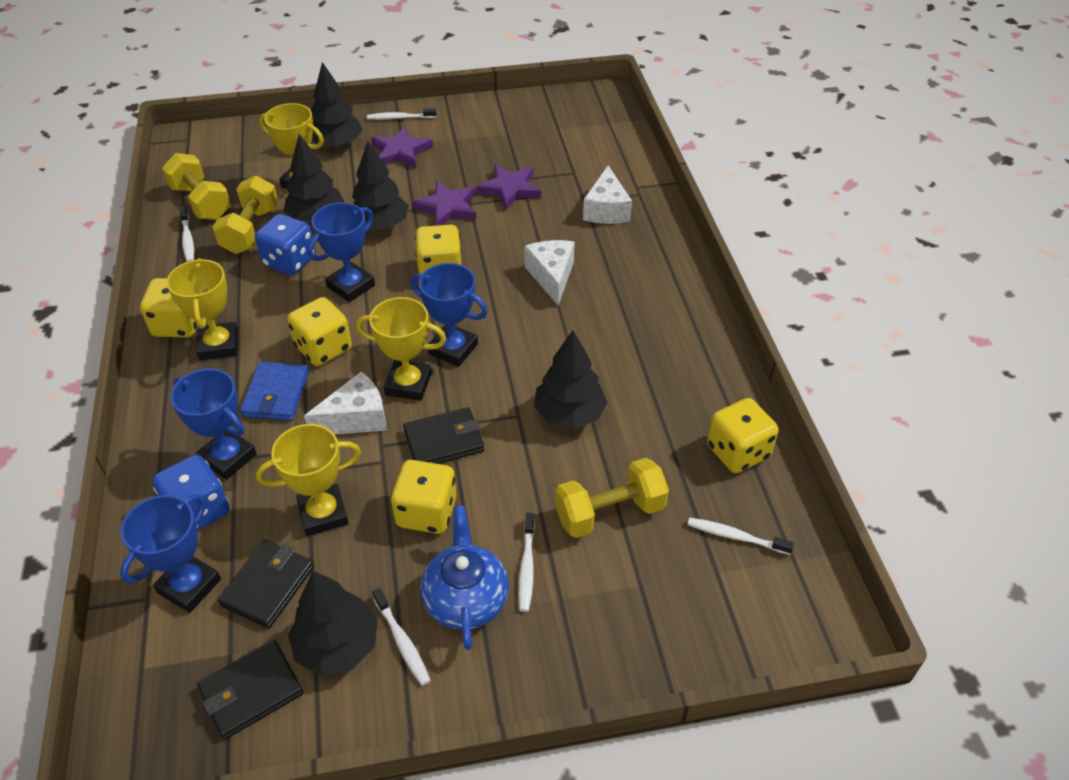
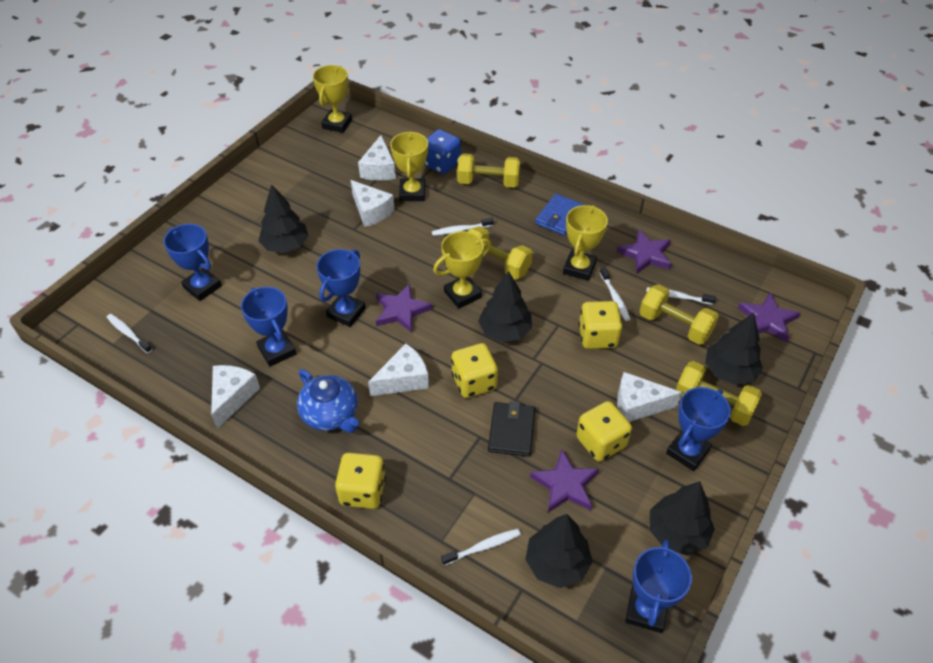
black wallet: [197,640,303,740] [218,540,314,629] [403,407,484,464] = 3 -> [488,401,536,457] = 1
blue dice: [152,454,230,530] [255,214,315,275] = 2 -> [425,129,461,174] = 1
blue trophy: [120,494,221,613] [170,368,257,480] [308,202,375,302] [411,263,488,367] = 4 -> [163,224,222,301] [241,287,296,367] [316,249,366,327] [625,540,692,633] [666,387,731,471] = 5
purple star: [371,126,433,168] [412,181,476,226] [476,164,541,210] = 3 -> [376,283,432,333] [530,449,599,513] [617,229,672,274] [738,293,801,342] = 4
white cheese: [304,371,387,434] [524,240,575,305] [583,166,632,224] = 3 -> [211,365,260,429] [351,180,395,227] [358,135,396,181] [368,344,429,396] [617,372,682,422] = 5
yellow dice: [140,278,197,337] [287,297,352,366] [391,460,456,534] [415,225,462,274] [707,398,779,473] = 5 -> [335,453,386,509] [451,343,498,398] [576,401,632,462] [579,301,622,349] = 4
yellow dumbbell: [162,153,231,220] [213,176,279,254] [555,458,669,538] = 3 -> [457,153,520,188] [468,226,533,280] [639,284,719,345] [676,361,762,426] = 4

